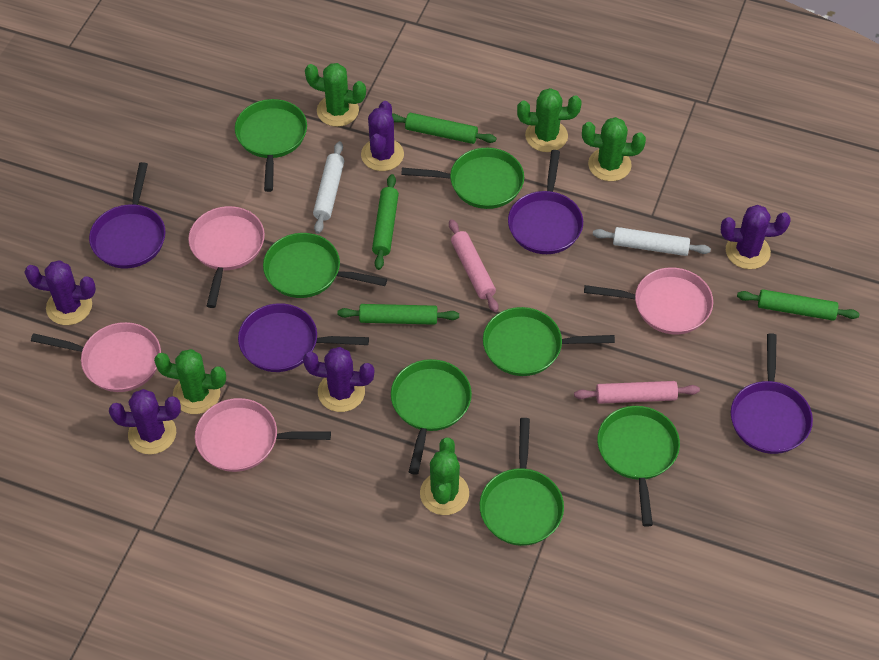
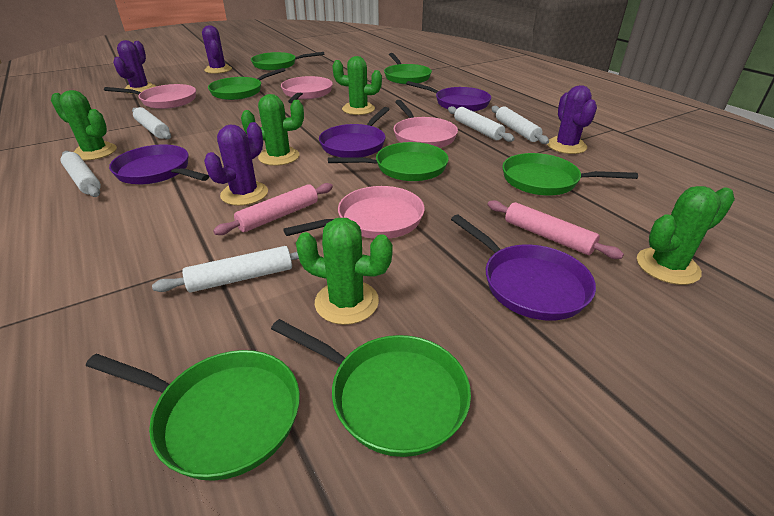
green rolling pin: [337,304,459,325] [372,174,399,270] [392,113,496,144] [737,289,860,321] = 4 -> none = 0
purple cactus: [24,260,96,325] [109,389,181,455] [303,347,374,412] [361,101,404,171] [721,205,791,269] = 5 -> [113,40,156,94] [202,25,232,74] [204,122,268,206] [547,85,597,154] = 4
white rolling pin: [313,141,344,234] [593,227,711,256] = 2 -> [61,151,101,197] [132,107,171,139] [152,246,299,292] [448,106,515,142] [491,106,549,144] = 5

